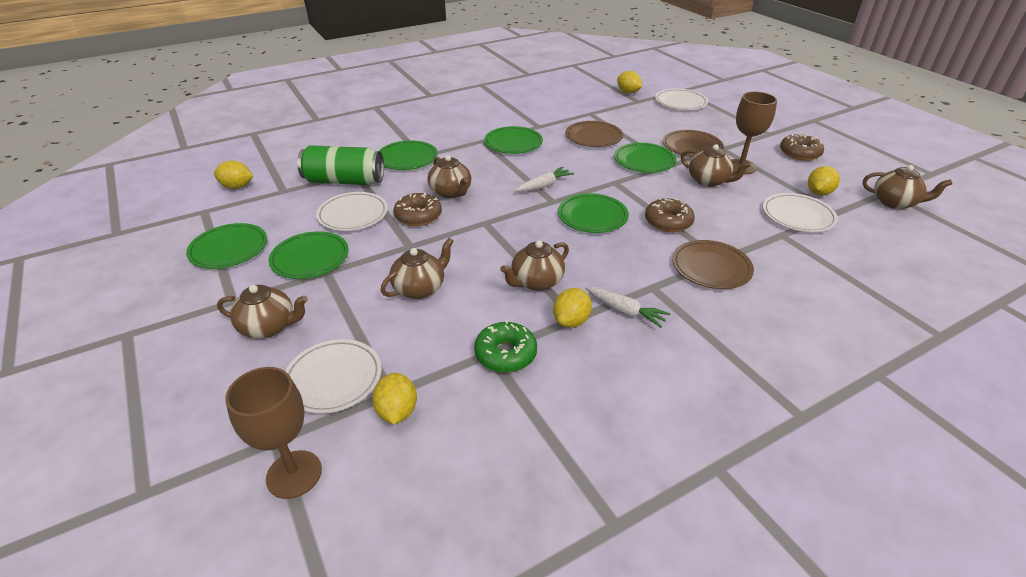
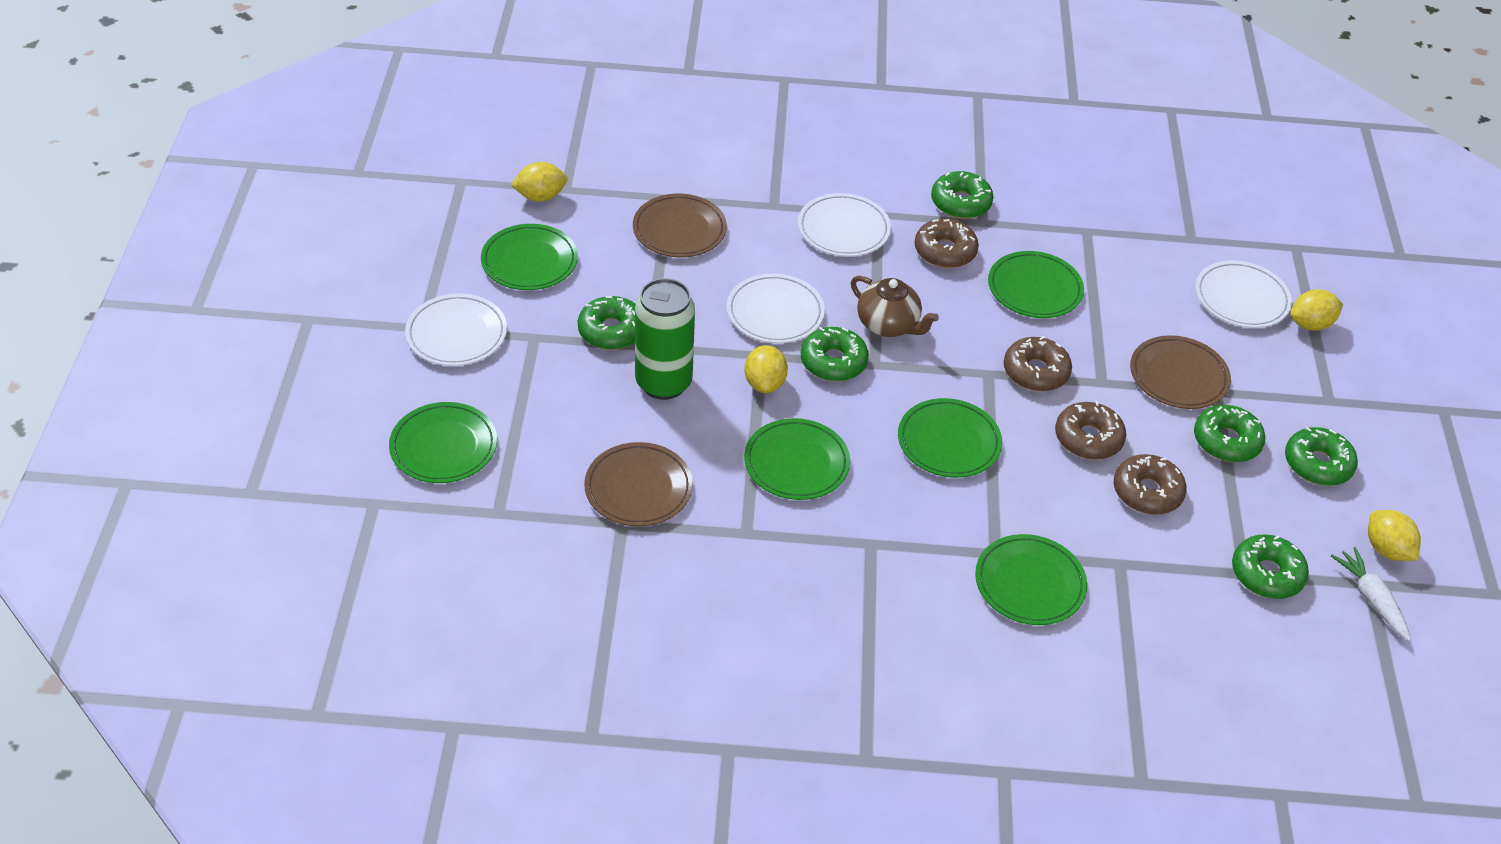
brown donut: [393,193,442,226] [645,198,695,232] [780,134,824,161] = 3 -> [914,219,979,268] [1004,336,1072,391] [1055,401,1126,460] [1114,454,1187,515] = 4
brown goblet: [225,367,322,499] [731,91,777,174] = 2 -> none = 0
brown teapot: [217,285,308,338] [381,238,454,299] [427,155,471,198] [500,240,569,291] [681,144,752,187] [863,165,952,209] = 6 -> [851,276,939,337] = 1
green donut: [474,320,537,373] = 1 -> [578,296,636,350] [801,327,869,381] [931,171,994,219] [1194,405,1265,462] [1232,534,1309,599] [1285,427,1358,486] = 6
white carrot: [515,167,574,192] [585,286,671,328] = 2 -> [1331,547,1411,641] = 1
yellow lemon: [214,161,253,189] [372,373,417,425] [553,288,592,328] [617,71,642,94] [808,166,840,195] = 5 -> [511,162,568,201] [744,345,788,393] [1290,289,1343,331] [1368,510,1421,561] = 4

